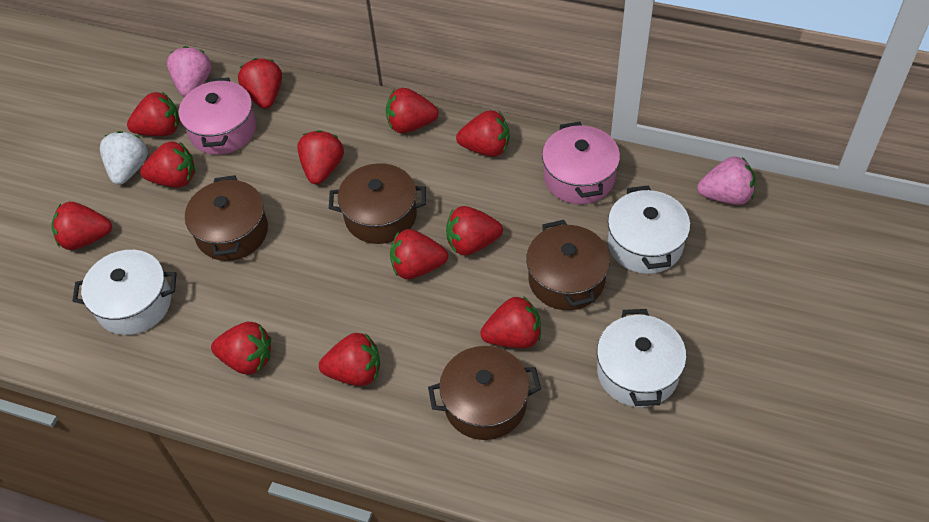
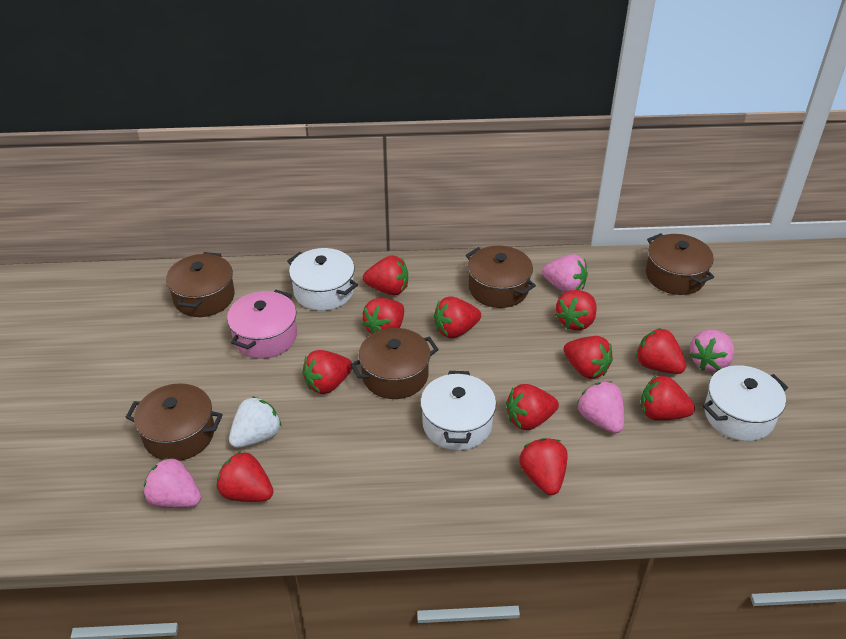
brown pot: [185,175,268,261] [329,163,426,244] [428,346,541,440] [526,220,610,310] = 4 -> [125,383,223,461] [166,252,235,317] [350,328,439,399] [466,246,536,308] [646,233,714,295] = 5
pink pot: [179,78,256,155] [542,122,620,204] = 2 -> [227,290,297,359] = 1
pink strawberry: [167,46,212,97] [697,157,755,205] = 2 -> [144,457,201,508] [542,254,588,292] [577,381,624,433] [689,330,734,372] = 4
red strawberry: [51,202,112,250] [127,92,180,136] [140,141,195,188] [211,322,271,375] [238,58,282,109] [297,130,344,184] [319,333,380,386] [386,88,439,133] [390,229,448,279] [446,206,503,256] [456,110,509,157] [480,296,541,348] = 12 -> [217,451,273,502] [302,350,352,394] [362,298,404,334] [363,255,408,295] [434,296,481,338] [506,384,559,430] [519,438,568,495] [555,290,597,330] [563,336,613,379] [636,328,686,374] [641,376,695,421] = 11

